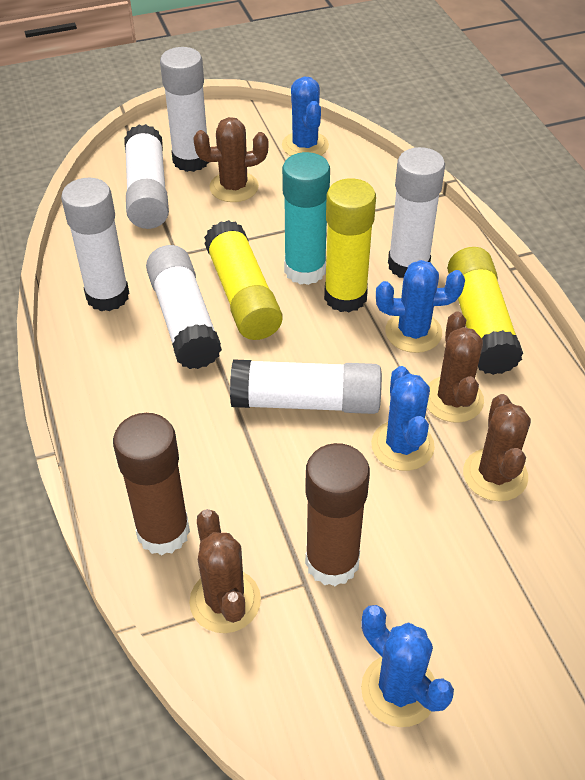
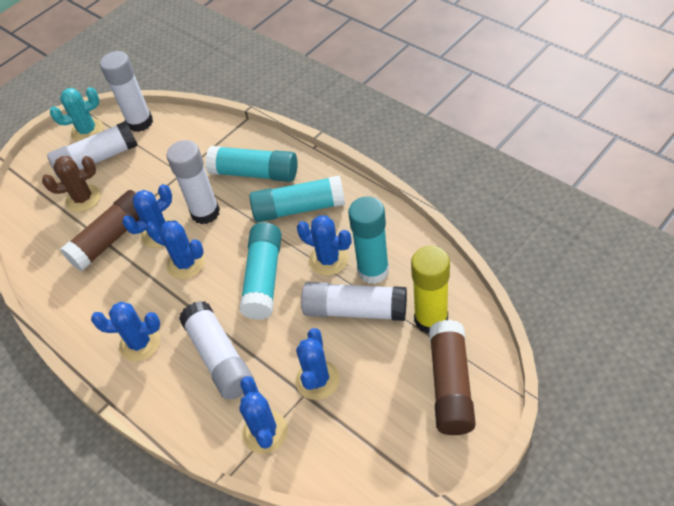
blue cactus: [282,77,329,156] [361,605,454,727] [371,366,435,471] [376,260,465,353] = 4 -> [91,302,160,361] [122,184,173,248] [146,221,205,279] [239,376,288,454] [295,328,340,400] [297,215,351,275] = 6
brown cactus: [189,509,261,633] [193,117,268,202] [427,311,484,423] [463,394,531,502] = 4 -> [42,156,101,212] = 1
turquoise cactus: none = 0 -> [50,87,104,142] = 1
turquoise glue stick: [282,152,330,285] = 1 -> [205,146,298,182] [239,223,282,320] [250,175,345,222] [348,196,389,284] = 4
white glue stick: [61,178,129,311] [124,124,169,229] [146,245,222,369] [160,47,210,172] [230,359,382,414] [388,147,445,278] = 6 -> [47,121,138,178] [100,51,153,132] [167,140,220,224] [179,301,254,400] [301,282,407,321] = 5
yellow glue stick: [204,220,283,340] [324,178,376,312] [447,247,523,375] = 3 -> [411,246,450,334] = 1

